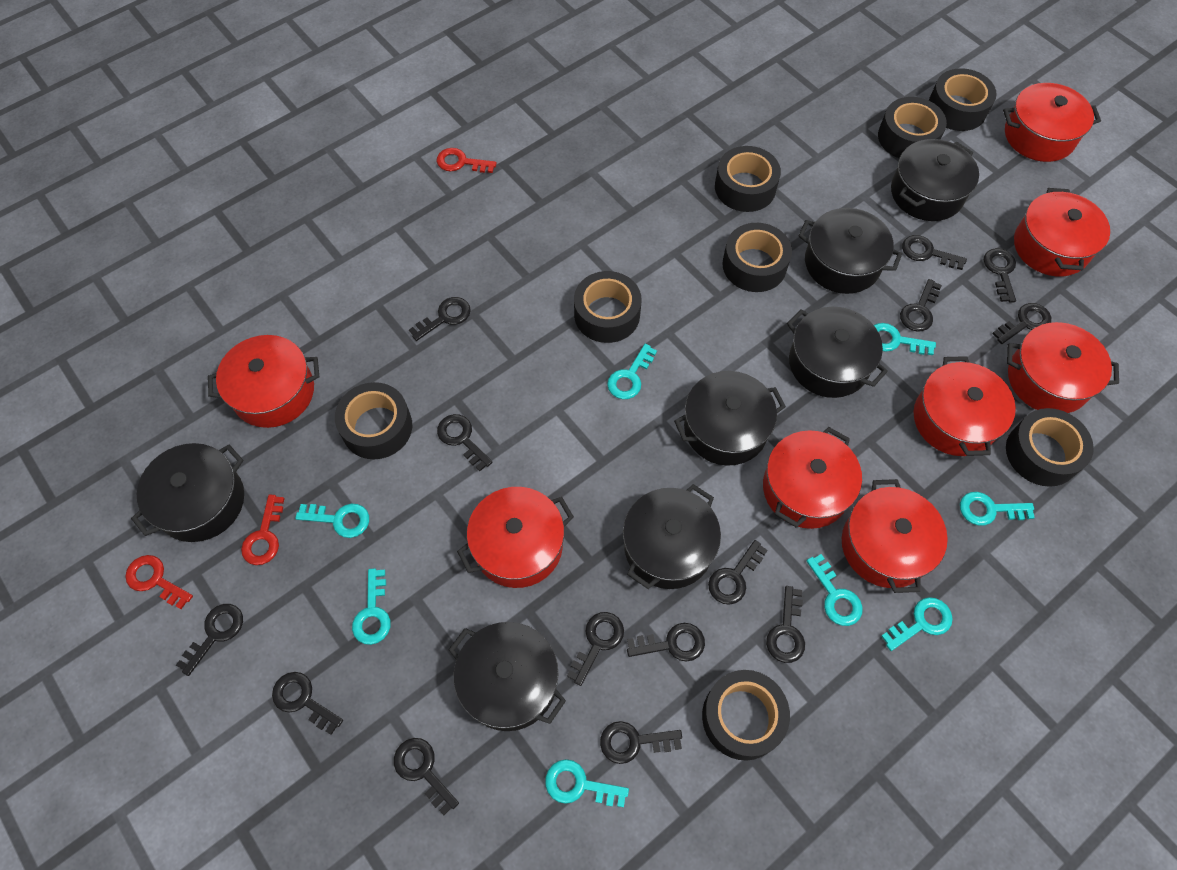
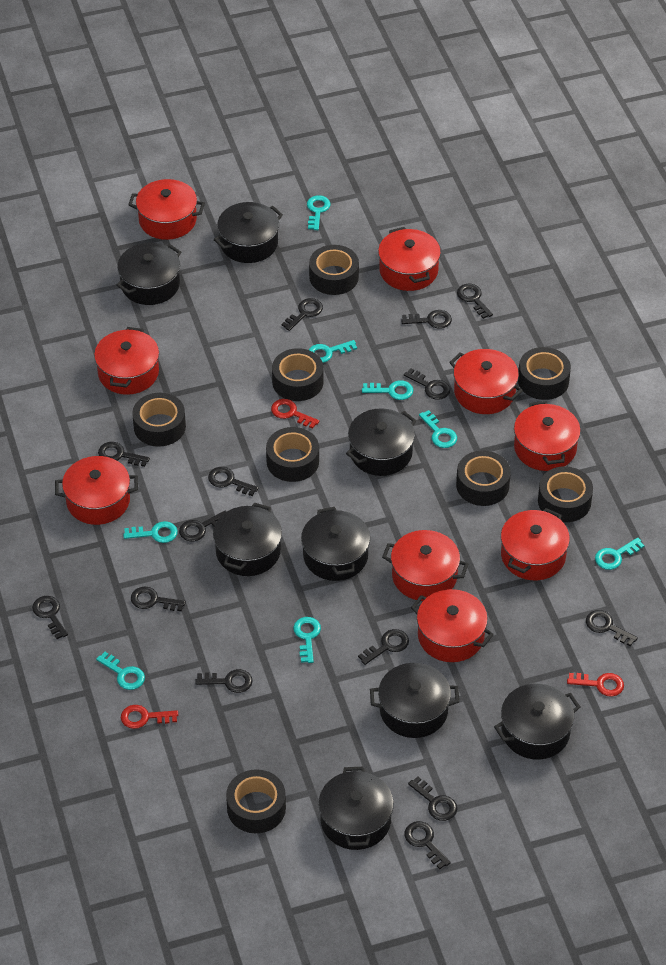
black pot: [131,443,244,542] [448,622,566,731] [623,484,721,589] [674,371,786,466] [787,307,888,398] [798,208,902,294] [891,139,979,221] = 7 -> [116,243,181,305] [213,503,282,576] [214,202,283,263] [301,507,370,581] [318,767,394,850] [346,408,416,476] [370,663,459,738] [494,684,580,760] = 8
red pot: [208,335,319,428] [457,487,574,588] [763,427,862,529] [842,479,948,593] [914,356,1016,456] [1003,83,1101,162] [1007,322,1119,413] [1014,188,1110,277] = 8 -> [55,456,138,525] [94,327,159,395] [128,179,205,240] [378,227,441,291] [382,530,469,601] [411,589,494,662] [449,349,523,414] [501,508,570,580] [514,401,581,471] = 9

